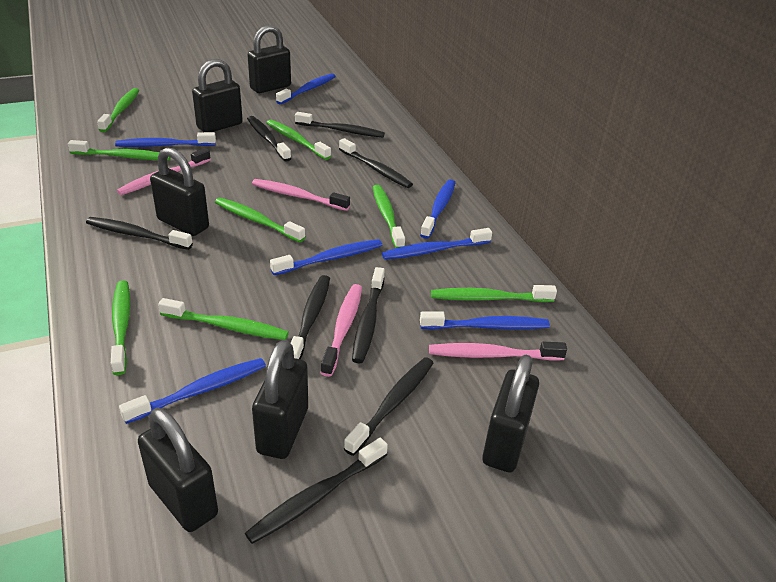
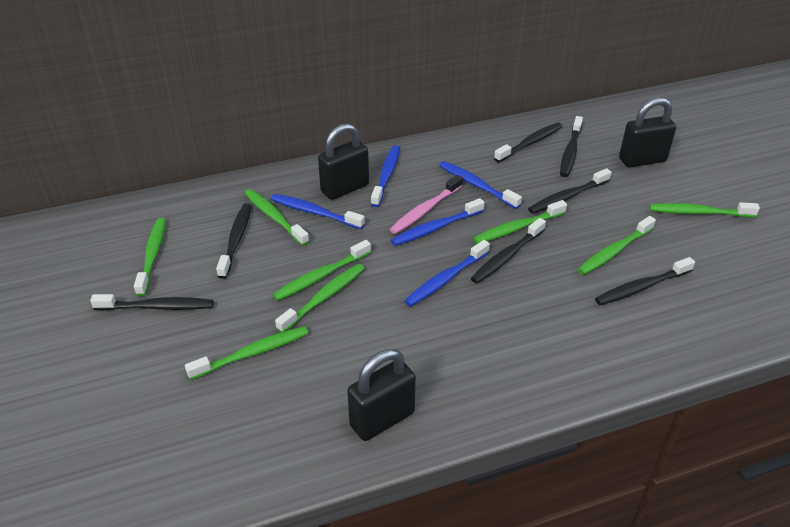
black padlock: [138,408,218,532] [150,147,209,236] [192,59,243,132] [248,25,291,93] [252,340,308,459] [482,355,539,472] = 6 -> [318,123,369,200] [347,349,416,441] [619,97,676,168] = 3
black toothbrush: [86,217,193,250] [245,438,388,544] [247,116,291,162] [291,275,330,359] [295,112,385,138] [339,138,413,188] [344,357,433,456] [352,267,385,363] = 8 -> [90,294,214,310] [216,203,251,279] [471,218,546,284] [494,122,563,162] [528,168,612,214] [560,116,583,177] [595,257,695,305] = 7
blue toothbrush: [115,132,216,147] [119,358,266,424] [270,239,382,275] [276,73,336,104] [382,228,492,260] [420,179,456,239] [420,311,550,330] = 7 -> [271,194,365,229] [371,145,400,207] [391,198,485,246] [404,240,490,307] [439,161,522,209] = 5
pink toothbrush: [117,148,211,195] [252,179,350,211] [321,284,362,377] [429,342,567,361] = 4 -> [389,175,463,234] = 1

